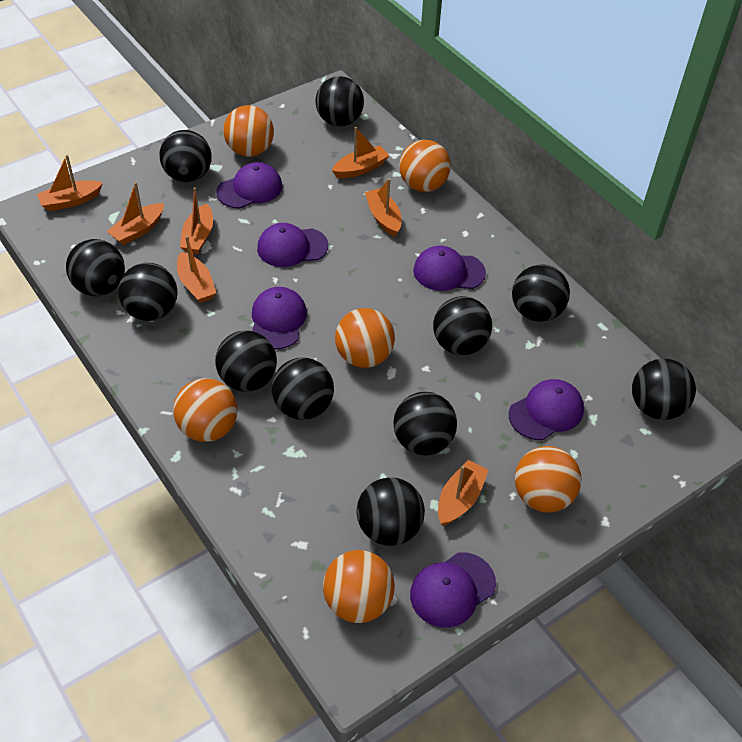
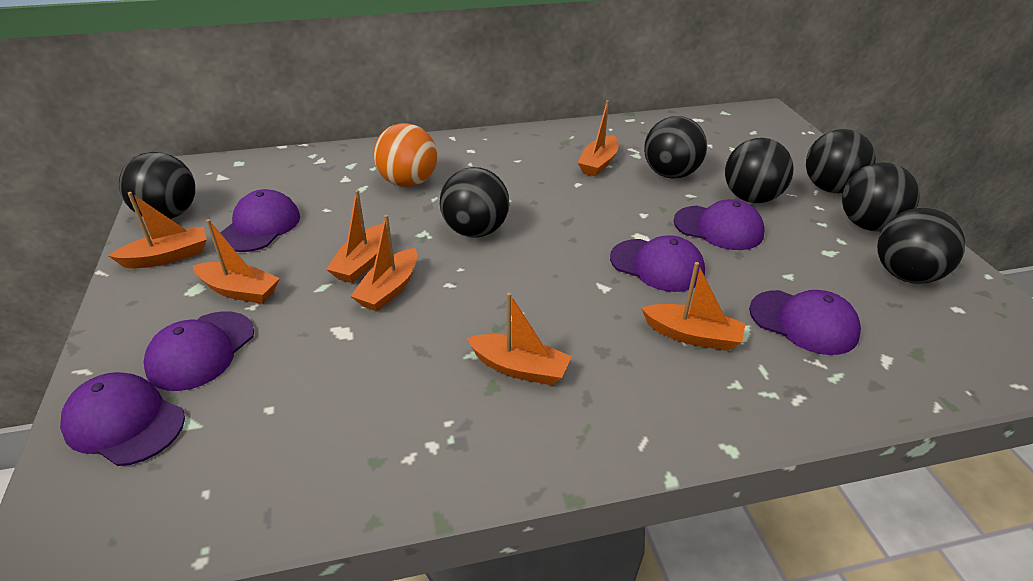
black ball: [66,239,125,296] [118,263,177,321] [160,130,212,182] [215,331,277,392] [272,358,334,420] [315,76,364,126] [357,477,425,546] [393,392,457,455] [433,296,492,355] [512,264,570,322] [632,358,696,420] = 11 -> [119,152,195,219] [440,167,509,238] [644,116,707,178] [725,138,794,203] [806,129,876,193] [842,163,920,232] [877,208,965,284] = 7
orange ball: [173,378,238,442] [223,105,274,157] [323,550,395,623] [335,308,395,368] [399,140,451,192] [515,446,582,513] = 6 -> [374,123,437,187] = 1

